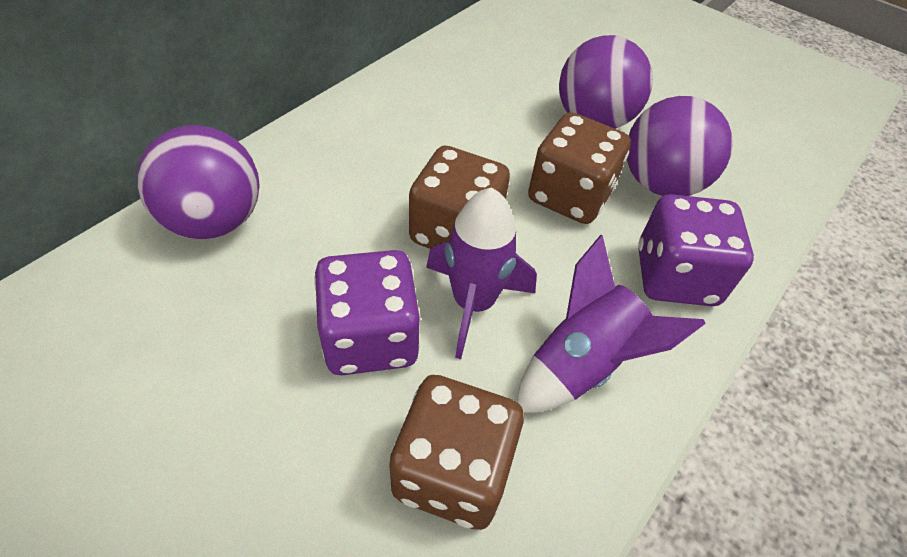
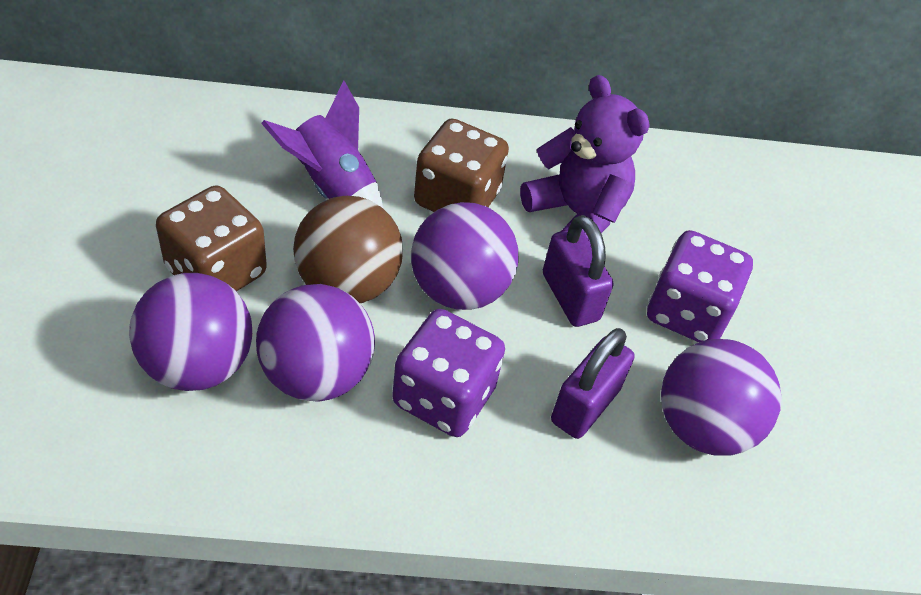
brown ball: none = 0 -> [293,196,403,303] = 1
brown dice: [389,375,524,530] [409,146,510,249] [528,112,631,224] = 3 -> [156,185,267,291] [414,119,509,212] = 2
purple ball: [137,125,260,240] [559,35,653,129] [627,96,733,196] = 3 -> [129,273,252,391] [256,284,375,402] [411,202,518,310] [661,339,782,456] = 4
purple padlock: none = 0 -> [543,215,614,327] [551,328,635,439] = 2
purple rocket: [426,187,537,359] [517,235,706,413] = 2 -> [261,80,383,208] = 1
purple teddy bear: none = 0 -> [520,75,650,242] = 1

